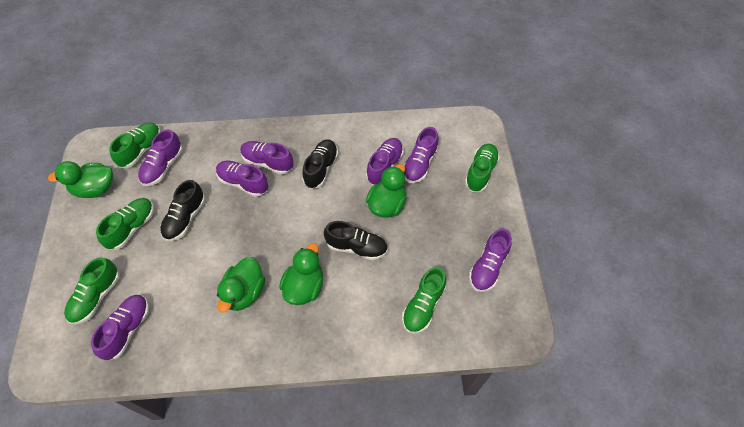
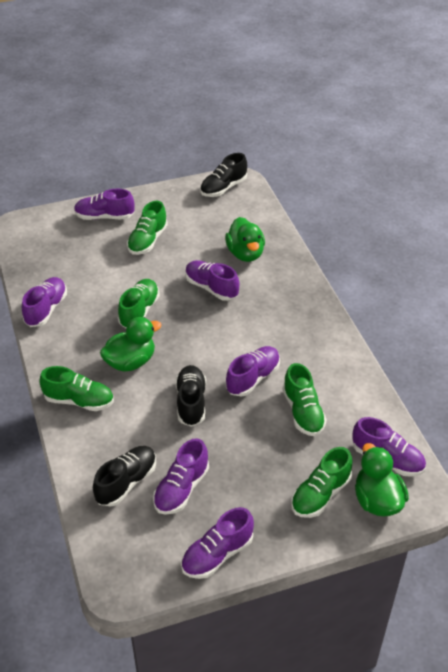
green duck: [48,161,113,198] [217,257,265,312] [279,243,323,305] [366,164,406,218] = 4 -> [100,317,162,372] [225,217,265,262] [355,443,409,517] = 3

